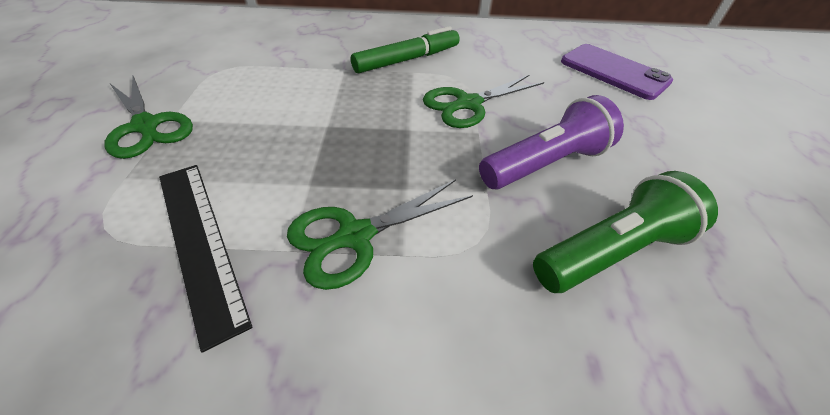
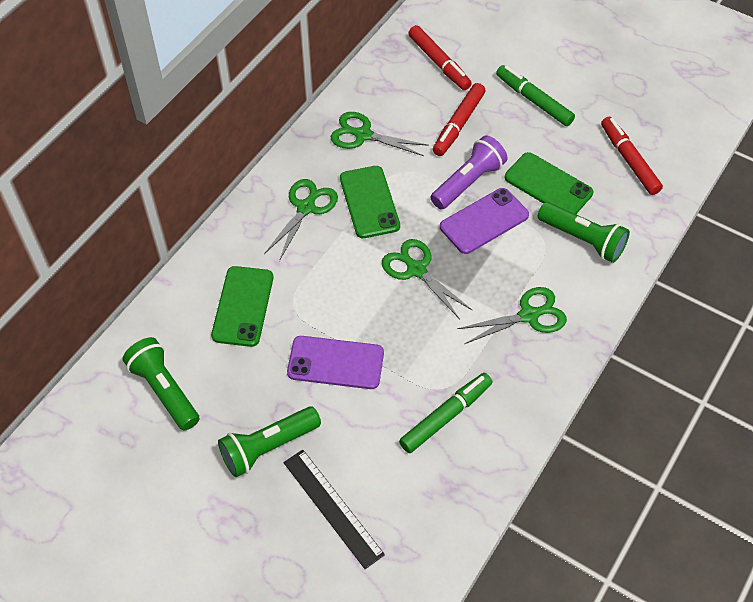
green flashlight: [533,171,718,293] = 1 -> [122,337,199,431] [218,406,321,477] [538,202,630,263] = 3
green marker: [351,26,460,73] = 1 -> [399,373,493,453] [496,65,575,126] = 2
green phone: none = 0 -> [211,266,273,347] [340,166,400,238] [505,152,593,214] = 3
green scissors: [104,76,193,159] [287,179,473,290] [423,75,544,128] = 3 -> [264,179,338,261] [331,112,429,156] [382,239,473,319] [458,287,567,344] = 4
purple phone: [561,44,673,100] = 1 -> [287,336,384,389] [440,188,529,254] = 2
red marker: none = 0 -> [408,25,472,90] [433,83,486,156] [601,117,663,195] = 3

